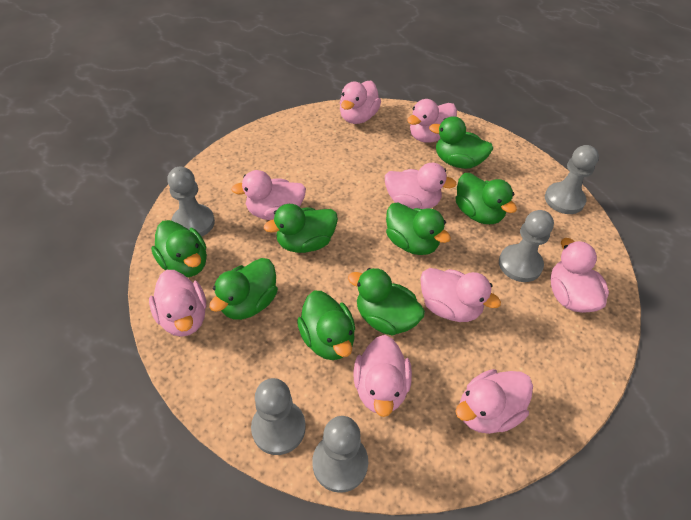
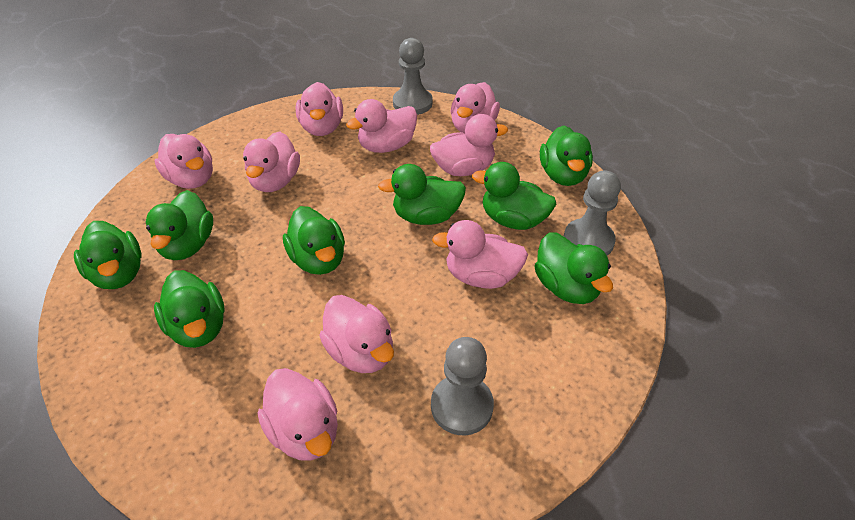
grey pawn: [167,167,215,237] [251,378,306,455] [312,416,368,493] [499,210,554,282] [545,145,599,214] = 5 -> [393,38,433,115] [431,337,494,435] [564,170,621,256] = 3

